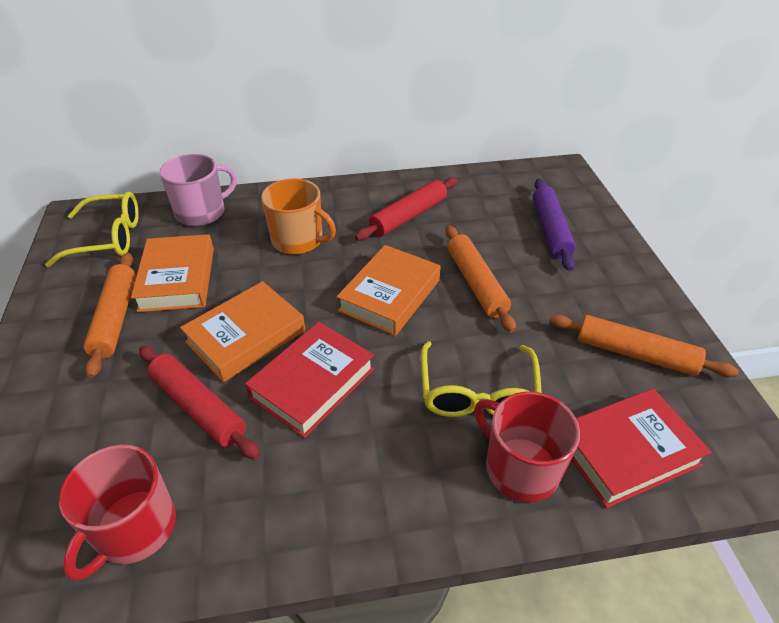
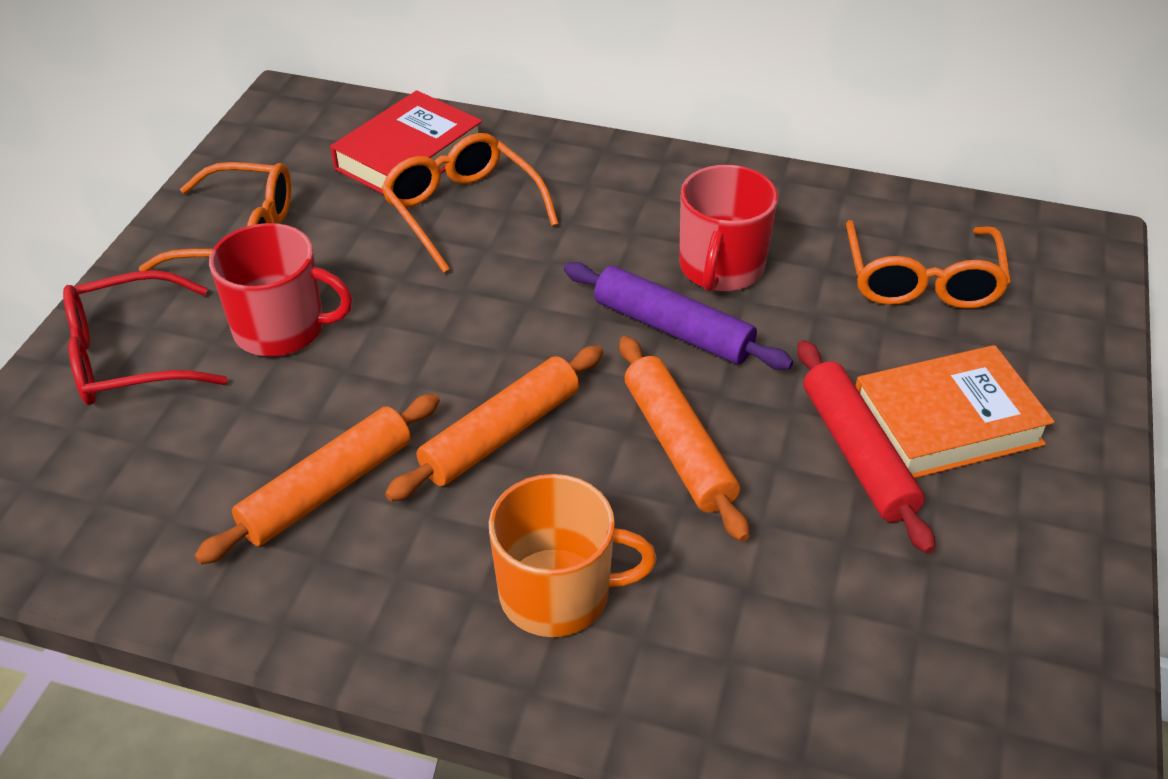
orange book: [131,234,214,312] [180,281,305,382] [337,245,441,336] = 3 -> [855,345,1055,478] = 1
orange glasses: none = 0 -> [139,162,291,271] [381,133,559,273] [846,220,1011,309] = 3
pink mug: [160,154,237,226] = 1 -> none = 0
red book: [245,322,374,438] [571,389,712,508] = 2 -> [330,90,482,194] = 1
red glasses: none = 0 -> [63,270,227,405] = 1
red rolling pin: [139,346,260,460] [355,177,458,241] = 2 -> [797,340,935,554] = 1
yellow glasses: [45,192,139,267] [421,341,542,417] = 2 -> none = 0

